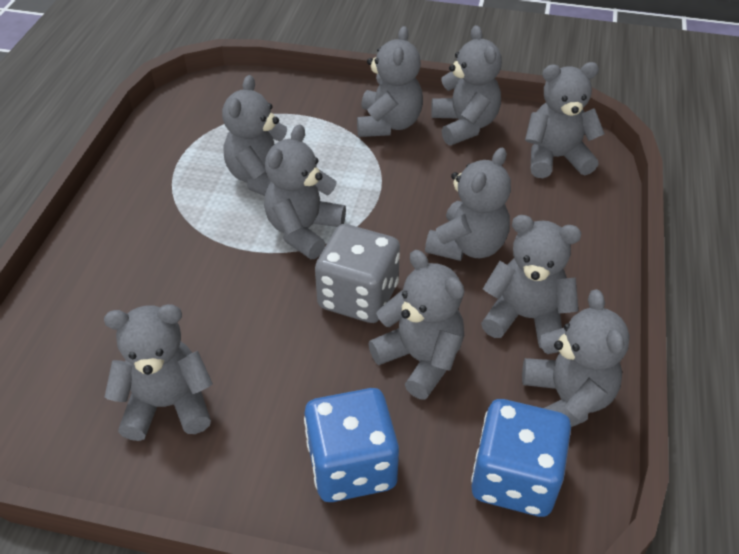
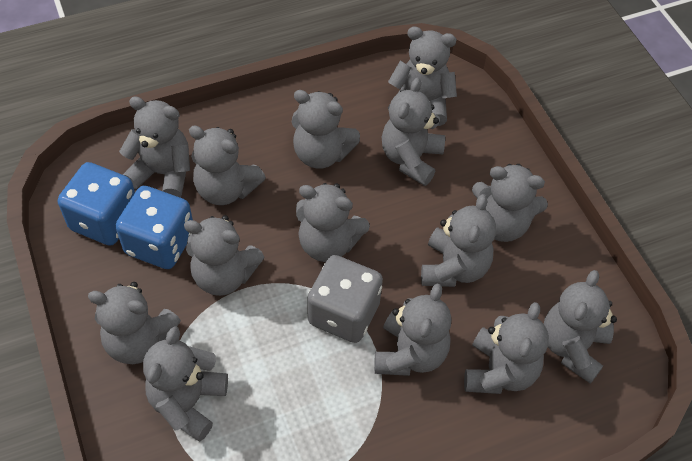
grey teddy bear: [104,304,213,441] [222,75,287,196] [264,124,346,259] [357,26,423,137] [368,250,464,400] [425,148,511,261] [431,25,502,145] [481,215,581,348] [522,289,630,427] [525,62,605,178] = 10 -> [88,282,181,364] [119,96,190,198] [143,326,228,441] [184,215,264,296] [189,125,266,205] [292,90,360,168] [296,183,370,262] [374,284,451,376] [382,77,445,186] [388,26,457,126] [421,194,496,287] [464,302,549,394] [472,164,548,242] [544,270,617,384] = 14

